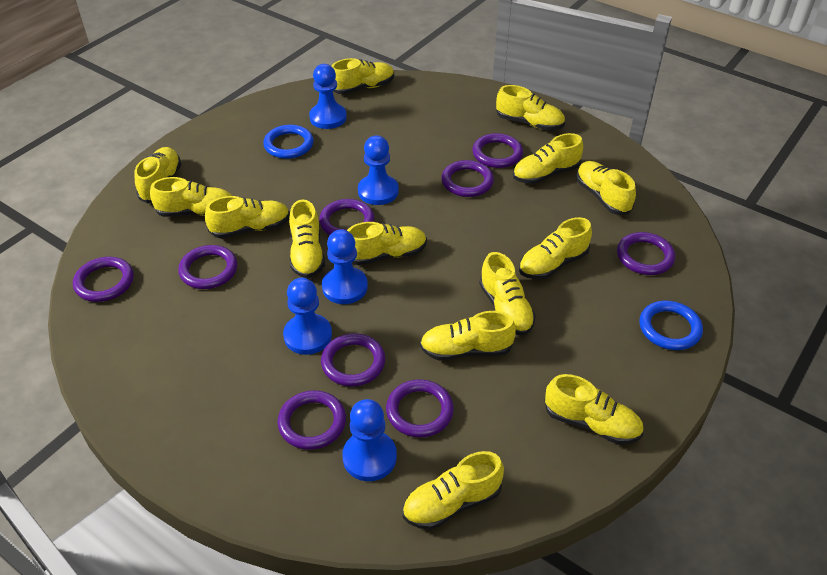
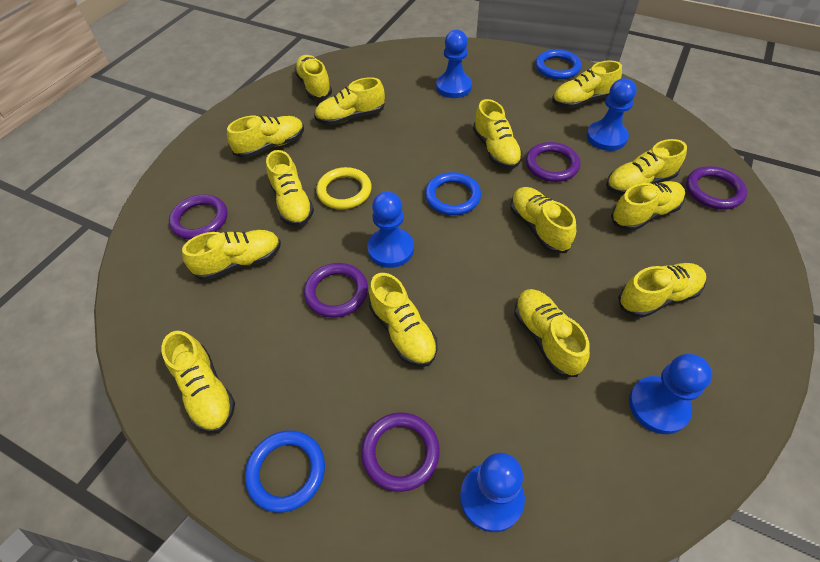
blue ring: [263,125,314,159] [639,301,703,350] = 2 -> [245,431,325,513] [425,172,481,215] [535,49,581,79] = 3
purple ring: [73,257,134,302] [178,245,237,289] [277,390,346,450] [319,199,374,235] [321,333,385,387] [386,379,454,438] [441,160,494,197] [472,133,523,168] [617,232,675,275] = 9 -> [169,195,227,239] [304,263,368,318] [361,412,440,492] [526,142,580,182] [686,166,747,209] = 5
yellow ring: none = 0 -> [316,167,372,209] = 1

